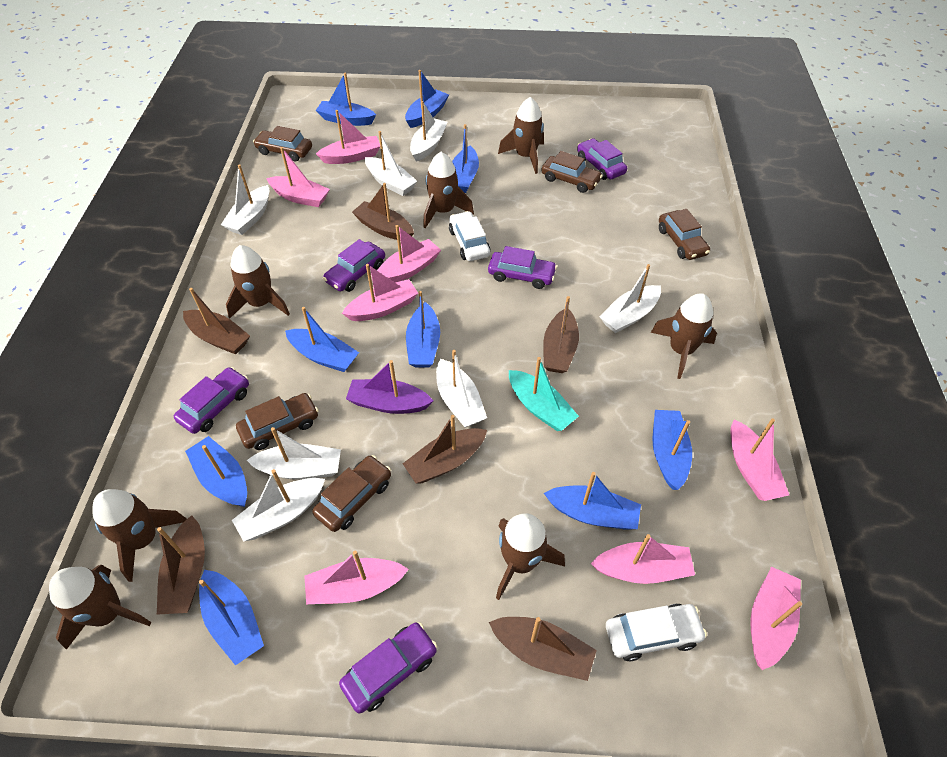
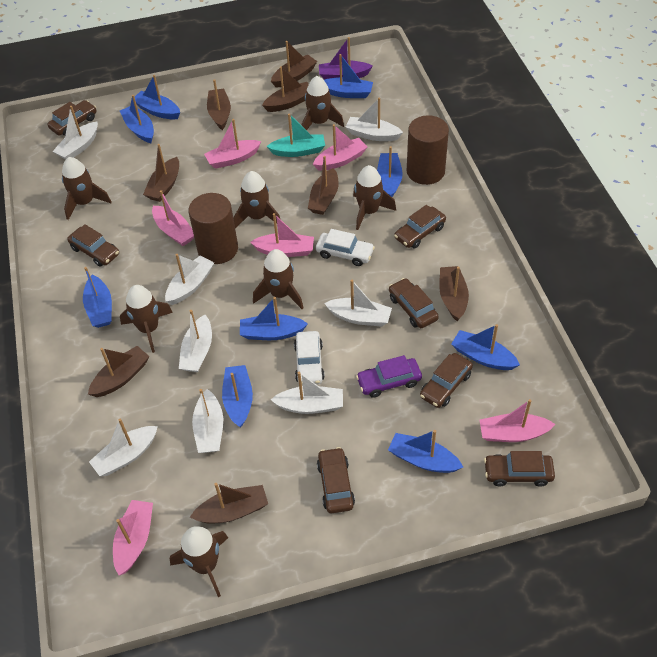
brown boat: [157,515,205,615] [183,288,250,354] [352,183,414,241] [403,415,487,484] [489,617,597,681] [543,296,579,373] = 6 -> [88,346,150,397] [143,144,179,202] [190,483,268,524] [207,79,231,130] [262,66,309,112] [271,41,317,88] [308,156,339,215] [439,266,469,321] = 8
brown car: [236,393,319,450] [253,126,312,161] [312,455,391,532] [541,151,603,193] [659,209,710,260] = 5 -> [48,100,97,136] [67,224,119,267] [317,447,355,513] [389,278,439,328] [394,205,446,248] [420,353,473,408] [484,451,555,487] = 7
brown cylinder: none = 0 -> [188,193,238,264] [407,115,449,185] = 2
pink boat: [266,147,330,207] [304,551,409,604] [316,110,380,164] [342,264,418,321] [377,225,441,282] [591,534,695,584] [730,418,789,501] [751,567,802,670] = 8 -> [113,500,153,575] [152,190,194,246] [204,119,261,169] [250,213,314,257] [313,124,367,171] [479,399,556,442] = 6
purple car: [174,367,249,434] [323,239,385,292] [339,622,437,714] [488,246,557,289] [577,138,627,180] = 5 -> [356,355,422,398] = 1
white boat: [221,164,269,235] [232,469,325,542] [247,427,341,480] [365,131,417,196] [410,101,448,162] [436,350,487,428] [600,264,661,333] = 7 -> [52,106,98,159] [89,419,158,476] [165,254,214,305] [179,310,212,372] [192,389,223,453] [271,372,343,414] [324,280,392,327] [346,97,403,141] = 8

